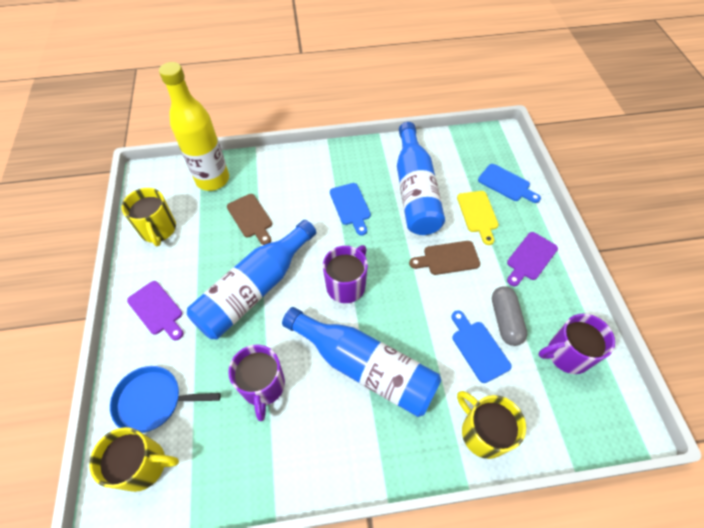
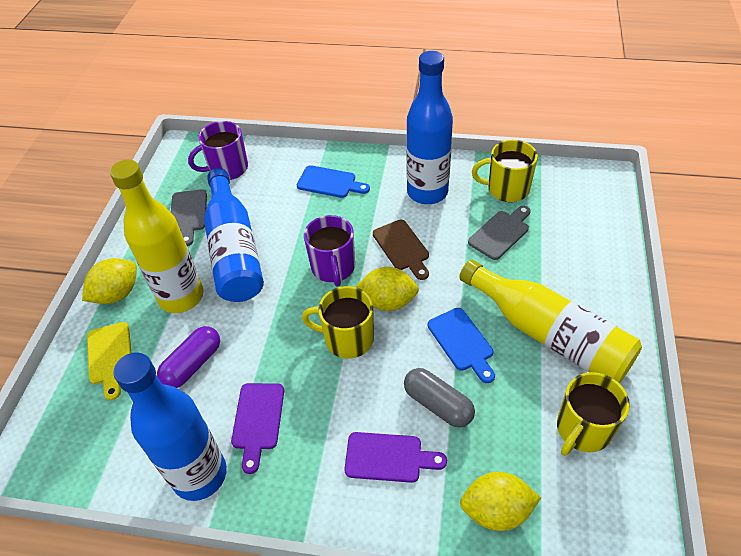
blue cutting board: [330,183,371,236] [451,310,511,383] [478,164,541,203] = 3 -> [297,165,370,198] [427,308,495,383] = 2
blue pan: [110,366,221,433] = 1 -> none = 0
brown cutting board: [227,194,272,245] [409,241,480,275] = 2 -> [373,220,429,280] = 1
grey cutting board: none = 0 -> [171,189,207,246] [468,206,531,260] = 2
purple capsule: none = 0 -> [157,326,220,388] = 1
purple mug: [228,345,285,421] [323,245,368,303] [538,313,615,374] = 3 -> [188,121,248,180] [304,215,355,286] = 2
yellow bottle: [159,62,229,191] = 1 -> [110,160,204,313] [459,260,642,383] = 2
yellow lemon: none = 0 -> [82,258,137,304] [356,267,419,311] [460,472,541,531] = 3

